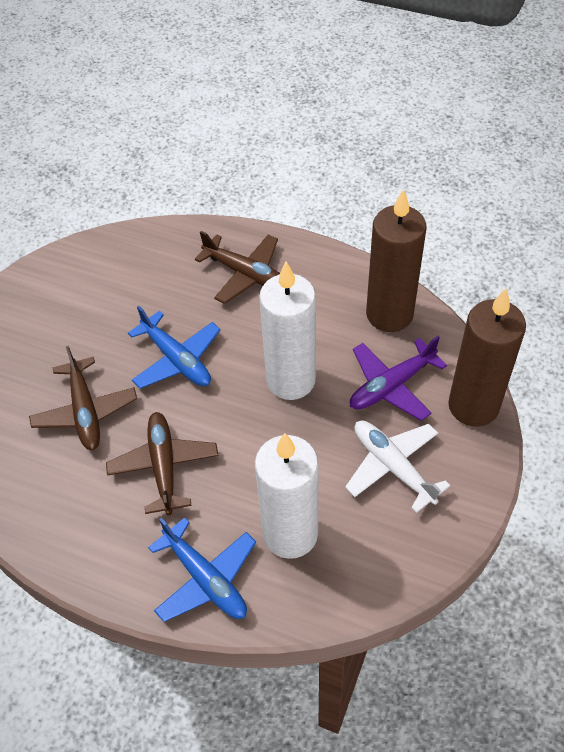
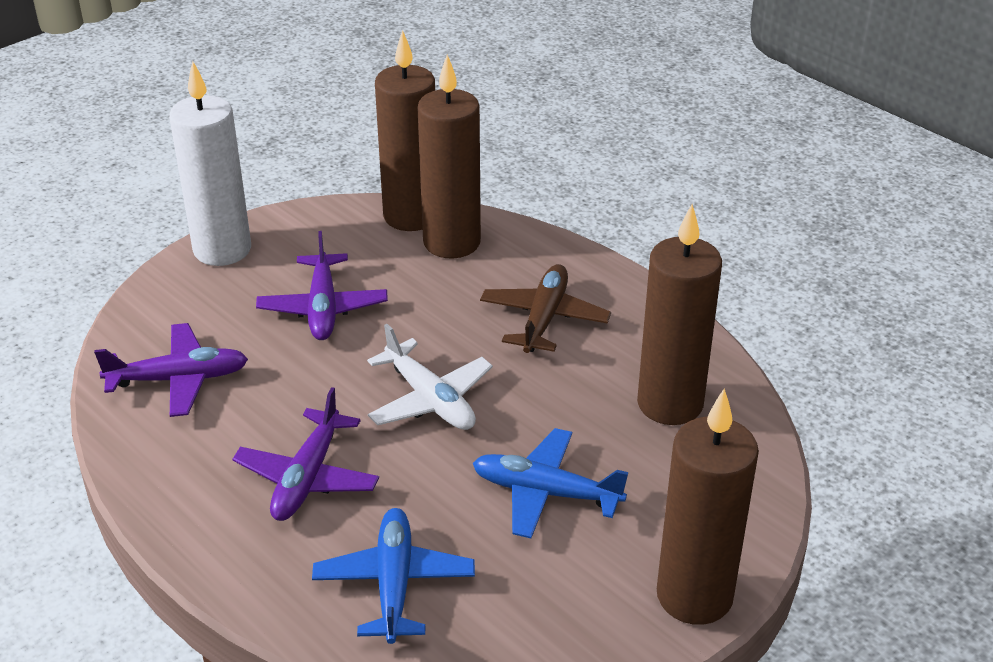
brown candle: [366,189,426,332] [449,288,526,427] = 2 -> [375,30,435,231] [417,55,481,259] [637,204,722,425] [657,389,759,625] = 4
brown plane: [29,346,137,450] [106,412,218,515] [195,231,280,304] = 3 -> [480,264,611,353] = 1
purple plane: [350,336,447,421] = 1 -> [94,323,248,417] [232,387,379,521] [256,231,388,340] = 3
white candle: [255,433,318,559] [259,261,316,400] = 2 -> [169,61,251,266] = 1

